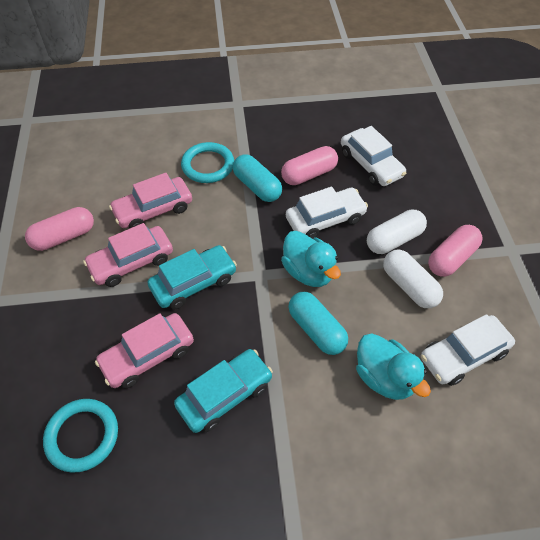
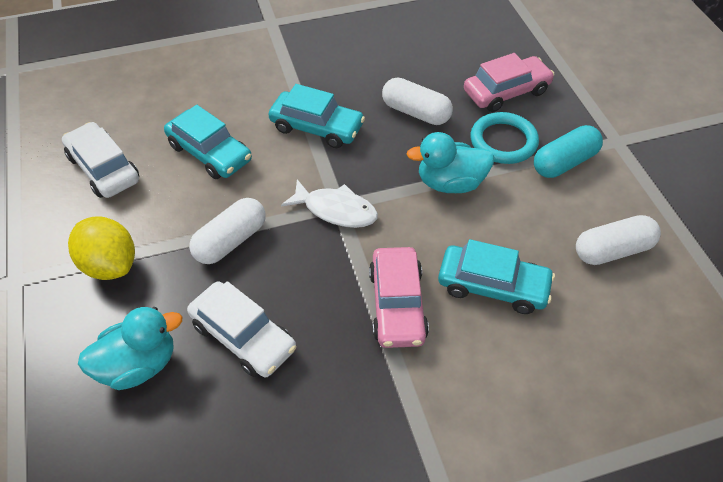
pink capsule: [25,207,94,251] [281,146,338,185] [428,225,483,277] = 3 -> none = 0
pink car: [83,223,173,287] [95,313,194,388] [109,173,192,229] = 3 -> [369,247,429,348] [464,53,555,112] = 2
turquoise capsule: [233,154,282,202] [288,292,348,355] = 2 -> [534,125,603,178] = 1
turquoise car: [147,245,237,310] [174,349,273,433] = 2 -> [164,105,252,179] [268,84,365,148] [438,239,555,314] = 3
turquoise ring: [43,399,118,473] [181,142,234,183] = 2 -> [470,112,539,164] = 1
white capsule: [367,210,427,254] [383,249,443,308] = 2 -> [189,198,266,264] [382,78,453,125] [576,215,661,265] = 3
white car: [286,187,368,239] [341,126,406,186] [421,314,515,386] = 3 -> [62,122,139,198] [187,281,296,377] = 2
white fish: none = 0 -> [281,179,378,228] = 1
yellow lemon: none = 0 -> [68,217,135,280] = 1

